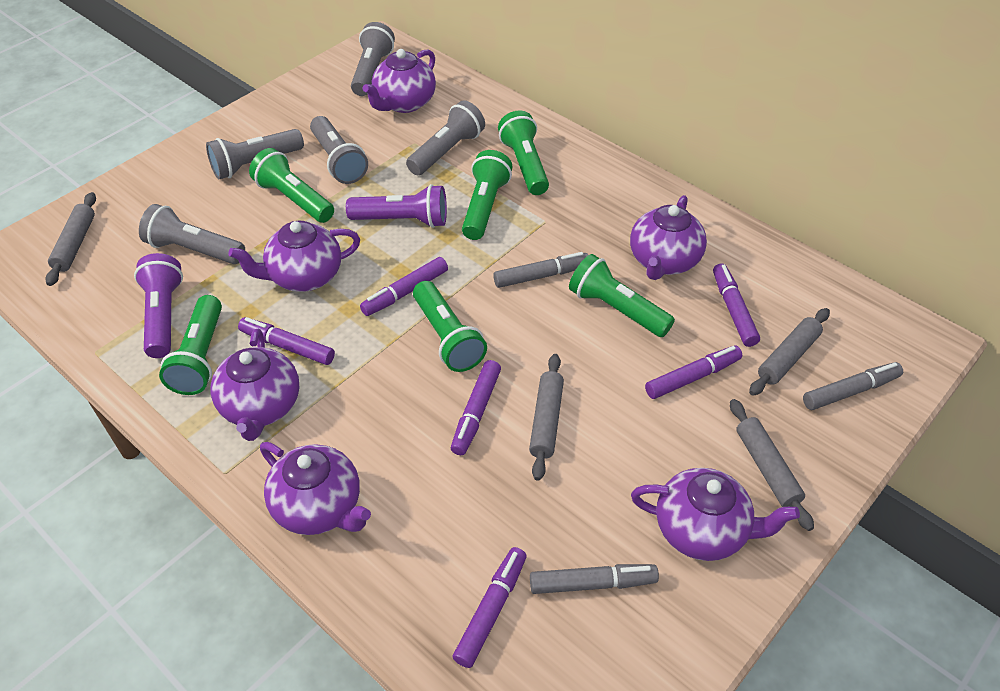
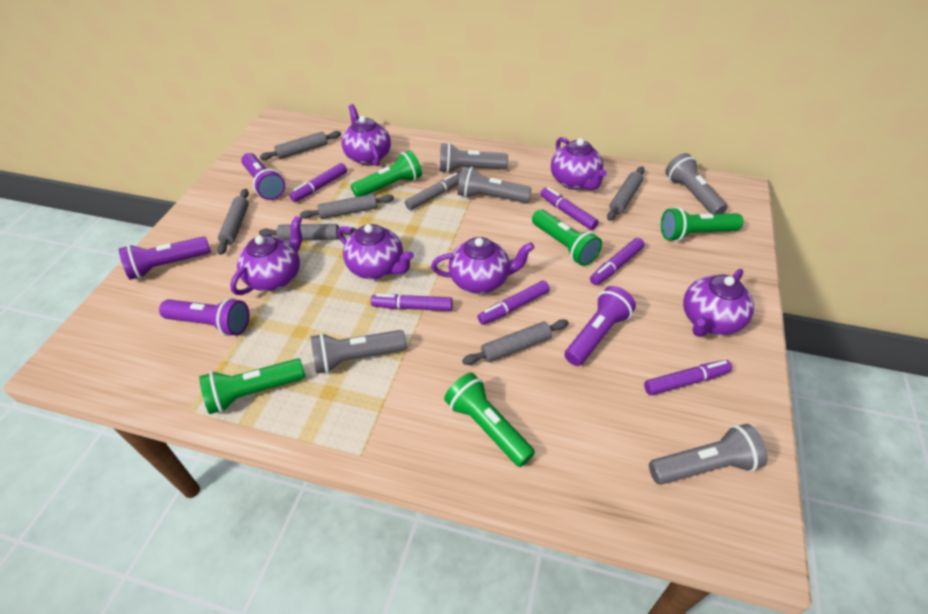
green flashlight: [159,295,222,395] [249,148,334,223] [413,281,487,372] [462,150,513,240] [498,110,549,195] [569,254,675,337] = 6 -> [199,358,305,414] [351,150,422,197] [444,373,535,467] [532,209,602,266] [661,207,743,241] = 5
grey marker: [493,252,588,288] [530,564,659,594] [803,362,903,410] = 3 -> [405,173,460,210] = 1
grey rolling pin: [46,192,96,286] [529,354,564,481] [730,399,814,531] [749,308,830,396] = 4 -> [217,189,249,255] [259,224,357,240] [260,131,341,160] [300,194,394,219] [462,319,569,365] [607,167,645,221] = 6
purple flashlight: [134,253,183,358] [346,184,447,228] = 2 -> [119,236,211,280] [159,298,249,336] [241,153,285,200] [564,286,636,366] = 4

